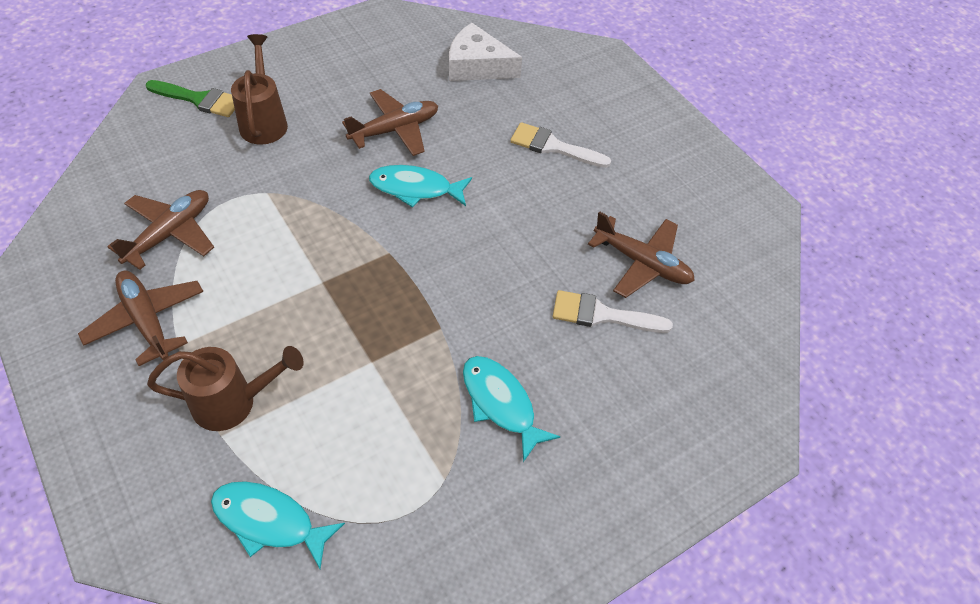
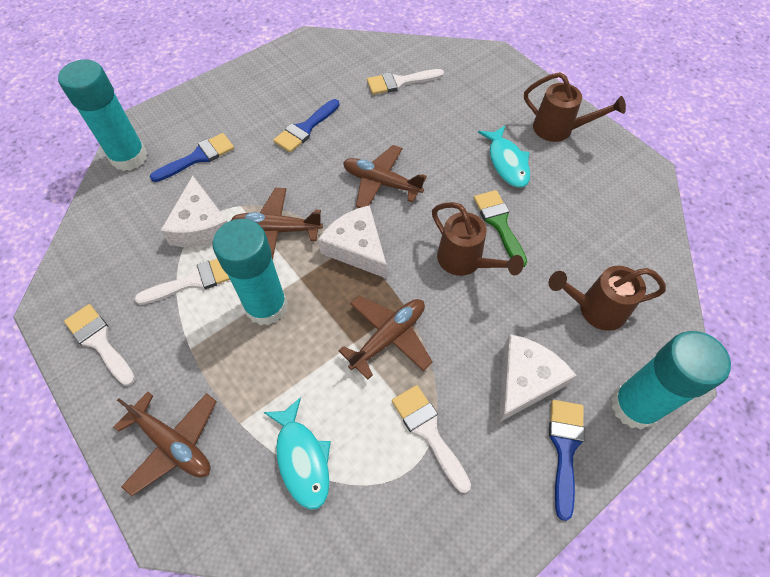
blue brush: none = 0 -> [150,133,234,182] [273,99,340,153] [549,400,585,521] = 3
brown watering can: [147,346,304,431] [231,34,288,145] = 2 -> [432,202,524,276] [524,72,626,142] [549,266,666,331] = 3
turquoise fish: [211,481,345,569] [369,165,472,208] [463,356,560,462] = 3 -> [264,397,331,510] [478,126,530,187] = 2
turquoise glue stick: none = 0 -> [58,60,148,171] [213,219,288,325] [611,331,731,429] = 3
white brush: [510,122,611,168] [553,290,673,333] = 2 -> [64,304,136,386] [135,259,230,305] [367,69,444,95] [392,385,471,493] = 4
white cheese: [449,23,522,81] = 1 -> [160,176,227,247] [318,205,387,279] [499,334,576,423] = 3

